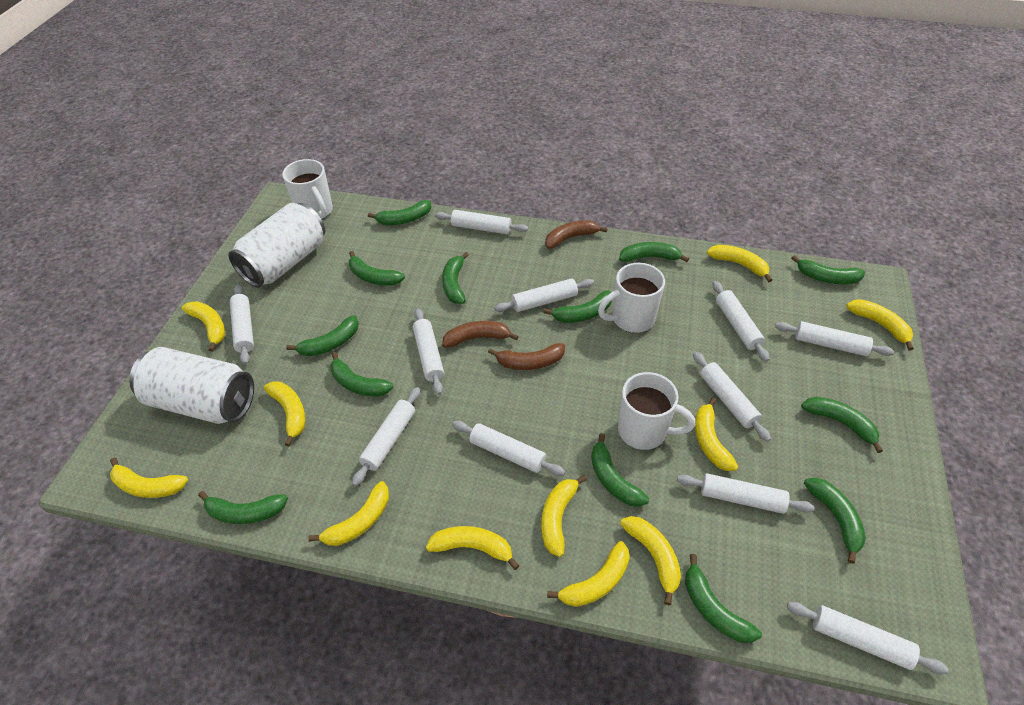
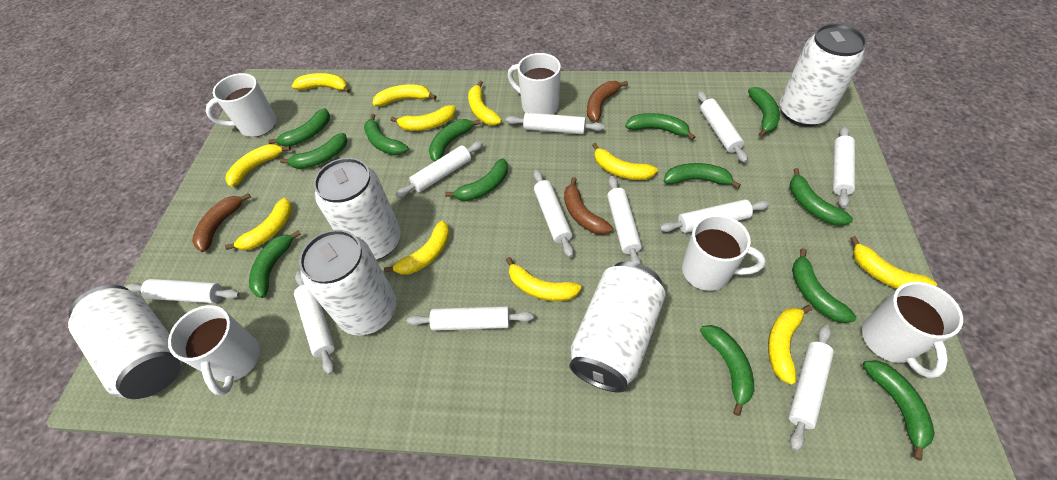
white can: [129,347,254,424] [228,203,325,288] = 2 -> [68,285,182,399] [299,230,396,336] [314,158,401,260] [569,261,666,392] [780,24,867,127] = 5
white mug: [282,159,333,219] [598,263,665,333] [618,372,695,450] = 3 -> [168,305,260,396] [206,73,277,137] [508,53,561,115] [682,214,766,291] [862,282,963,378] = 5

